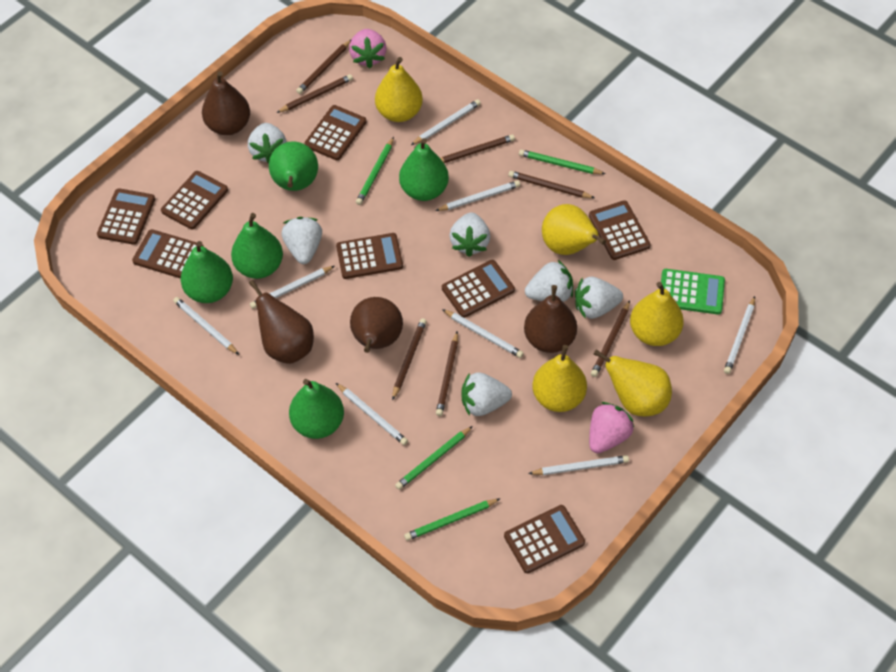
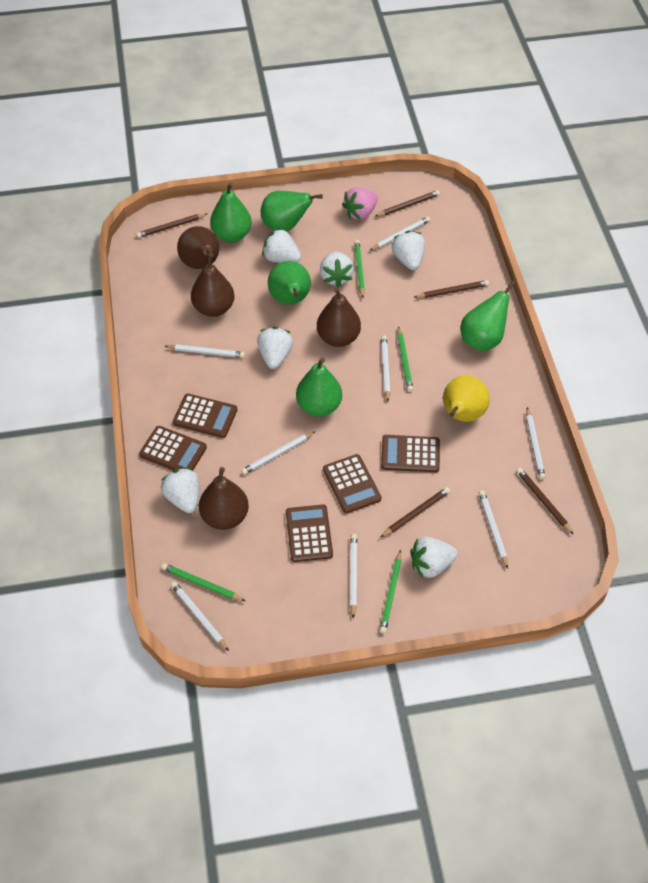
brown calculator: [97,188,155,245] [132,229,204,278] [161,171,228,230] [305,105,366,160] [336,233,403,279] [442,260,515,318] [504,505,585,573] [589,200,651,260] = 8 -> [139,426,207,471] [173,394,237,438] [286,505,333,562] [323,454,381,513] [381,435,440,472] = 5
brown pencil: [276,74,353,113] [296,39,352,94] [392,318,427,400] [436,332,458,416] [440,135,515,163] [508,171,595,198] [591,300,630,377] = 7 -> [136,213,207,238] [375,190,440,217] [381,487,450,537] [415,280,489,298] [516,468,574,535] = 5
green calculator: [661,269,725,315] = 1 -> none = 0
pink strawberry: [349,29,387,68] [589,402,634,453] = 2 -> [342,187,378,220] = 1
yellow pear: [375,57,423,122] [532,345,587,412] [542,204,606,255] [593,349,672,417] [630,282,684,346] = 5 -> [443,375,490,422] = 1

